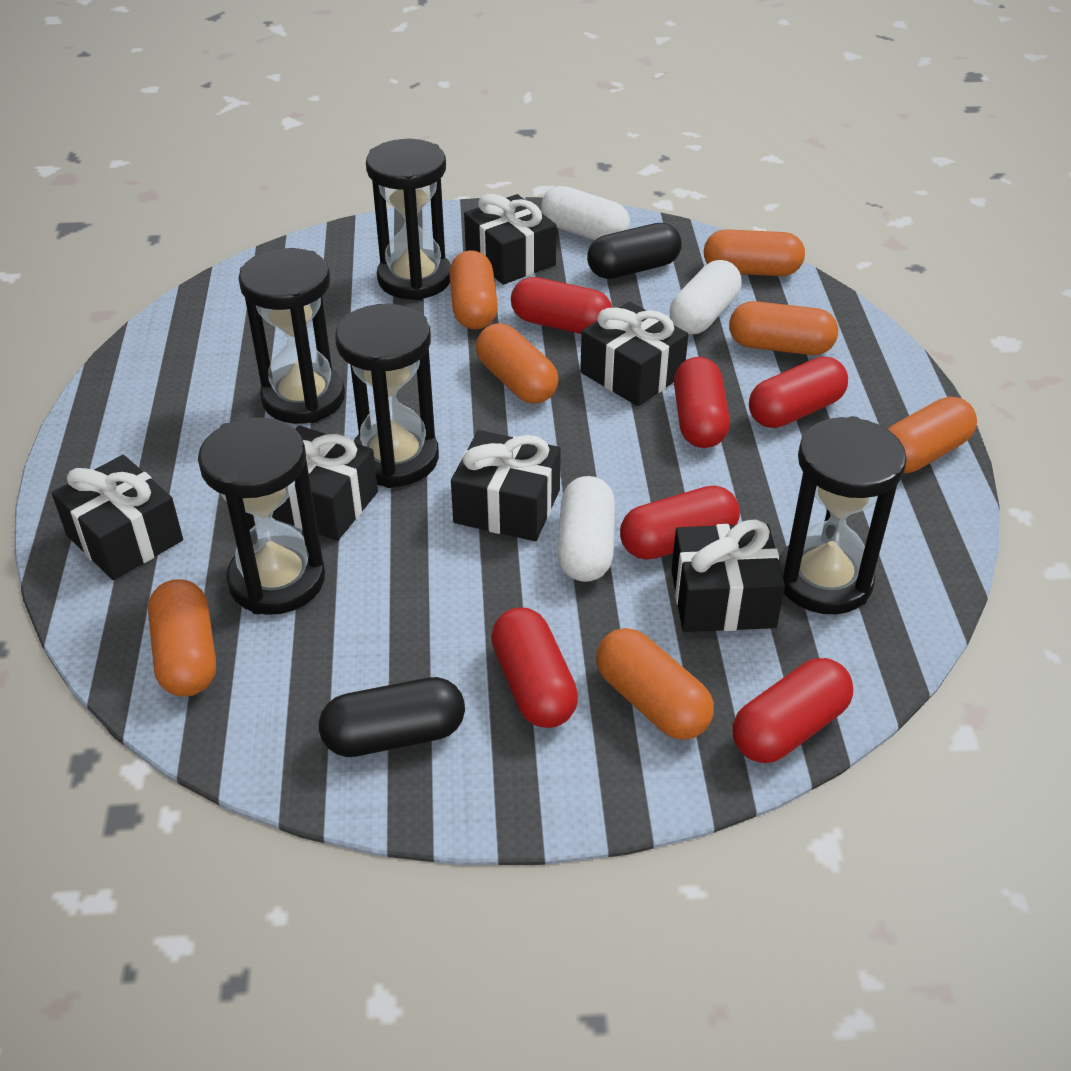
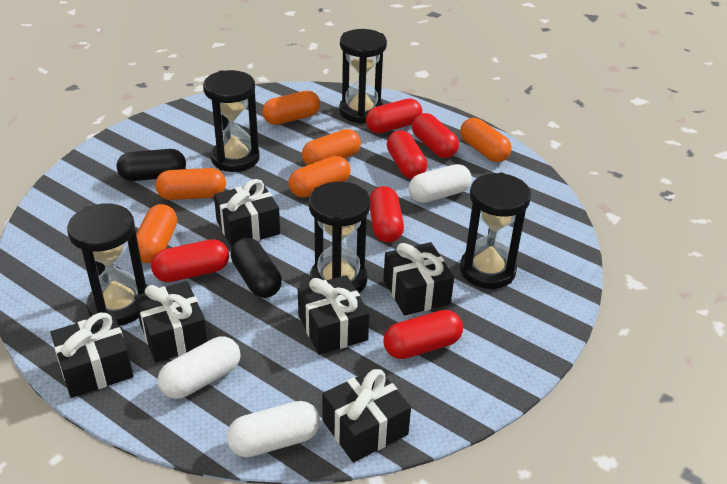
orange capsule: [148,579,216,697] [449,250,498,330] [476,323,559,404] [596,628,714,740] [704,229,805,276] [729,301,838,355] [887,396,977,474] = 7 -> [136,204,177,263] [155,168,226,200] [262,91,320,125] [288,156,351,198] [302,129,361,165] [460,118,512,162] = 6

